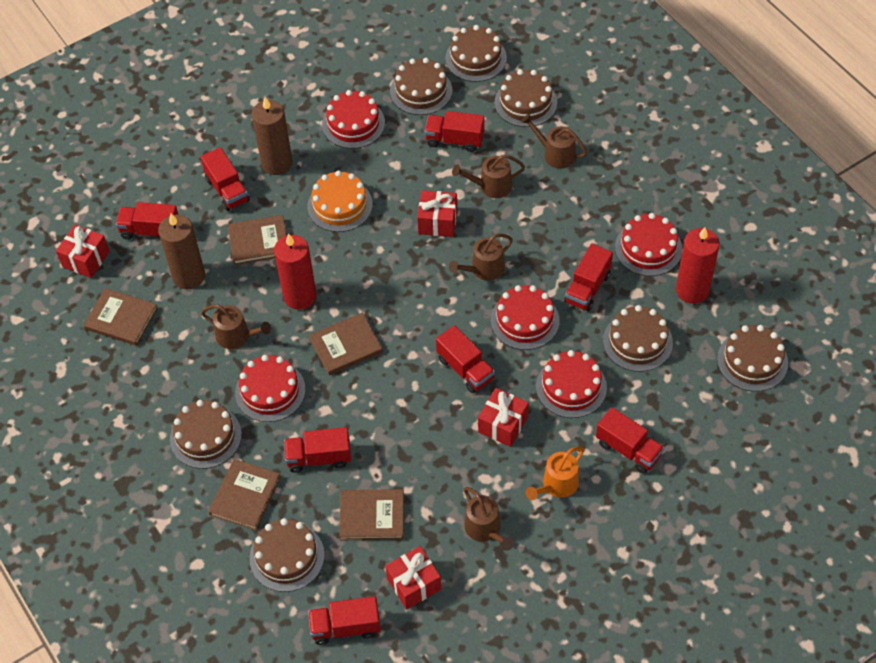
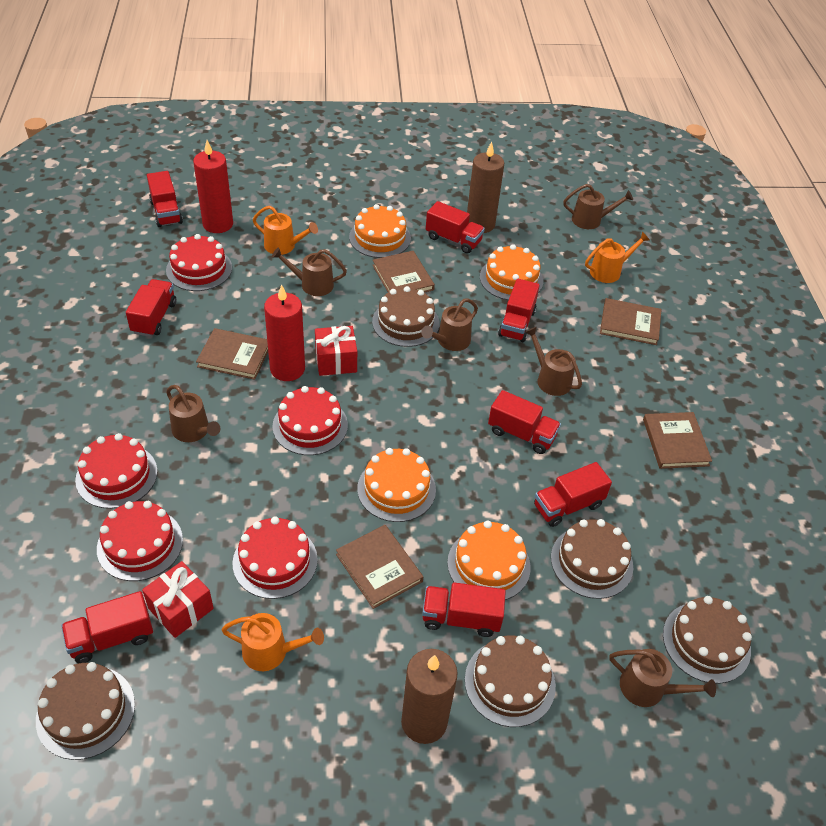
brown cake: [170,400,242,469] [249,518,325,592] [390,58,452,115] [445,25,507,82] [495,69,557,127] [603,305,673,372] [717,325,788,392] = 7 -> [36,662,135,760] [372,286,439,347] [465,636,556,727] [551,519,633,599] [663,596,752,684] = 5
brown watering can: [201,304,271,349] [449,233,513,281] [452,154,525,198] [464,487,514,551] [521,114,587,169] = 5 -> [166,385,221,442] [272,247,347,296] [421,299,478,351] [525,327,582,396] [563,184,633,229] [609,649,716,707] = 6
orange cake: [307,170,373,232] = 1 -> [349,204,411,258] [357,448,436,522] [447,520,531,600] [480,244,543,300] = 4
orange watering can: [525,446,585,500] = 1 -> [221,613,324,671] [253,206,318,255] [585,232,650,283] = 3
red gift: [56,224,110,278] [385,546,441,609] [417,190,457,237] [478,388,529,447] = 4 -> [142,561,214,638] [315,326,357,376] = 2

